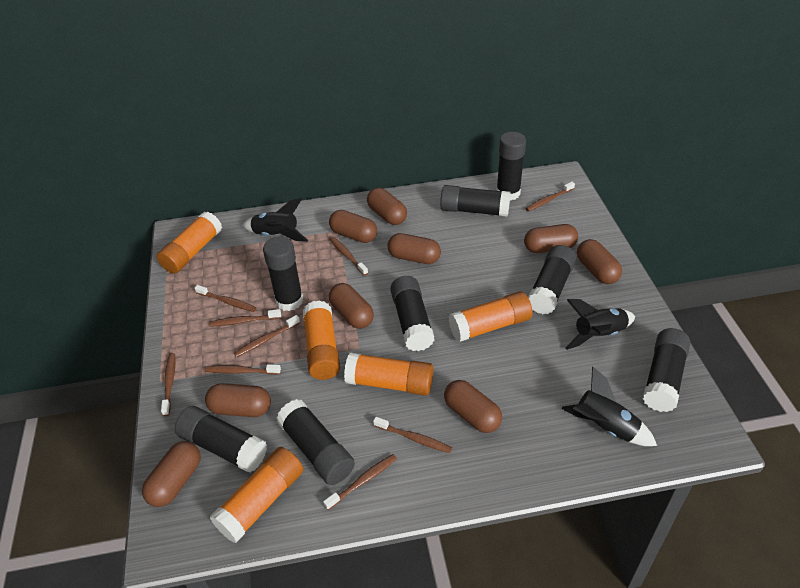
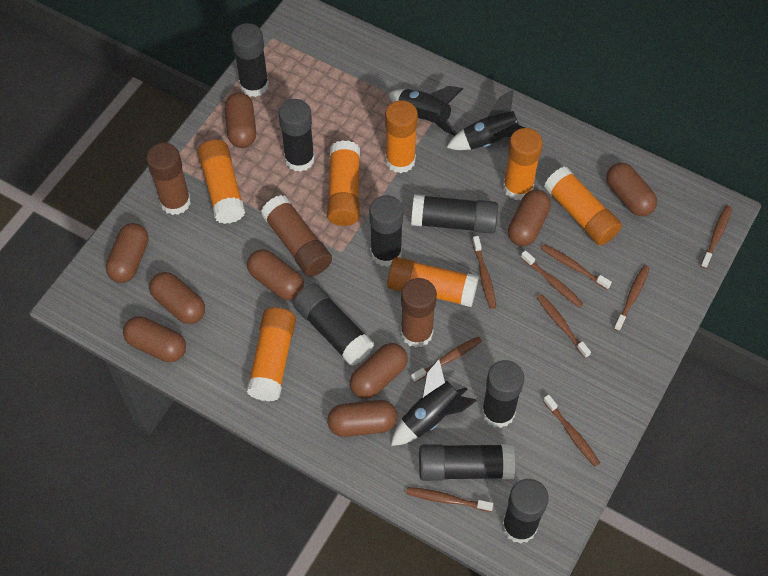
brown glue stick: none = 0 -> [146,143,191,215] [261,195,332,277] [401,278,437,348] = 3
orange glue stick: [157,212,222,274] [210,447,304,543] [303,300,340,380] [344,353,433,396] [449,291,533,342] = 5 -> [198,140,246,224] [246,307,296,401] [327,140,360,226] [385,100,418,173] [387,257,479,307] [503,128,543,200] [544,166,622,246] = 7

